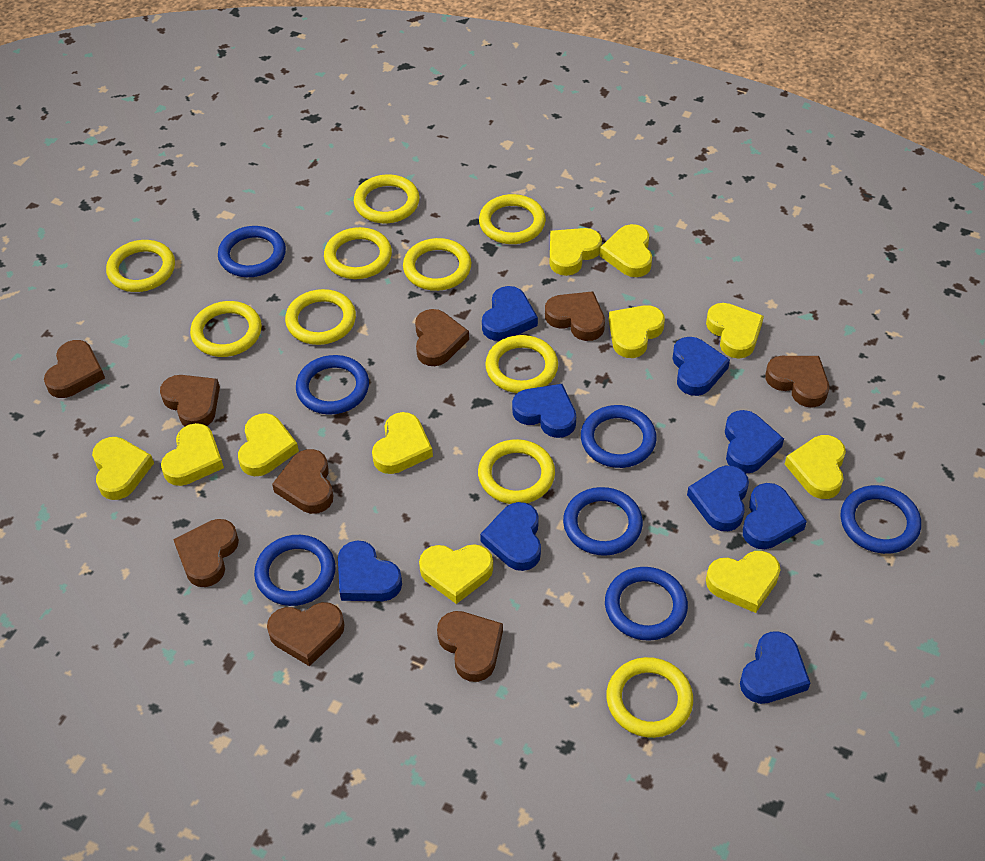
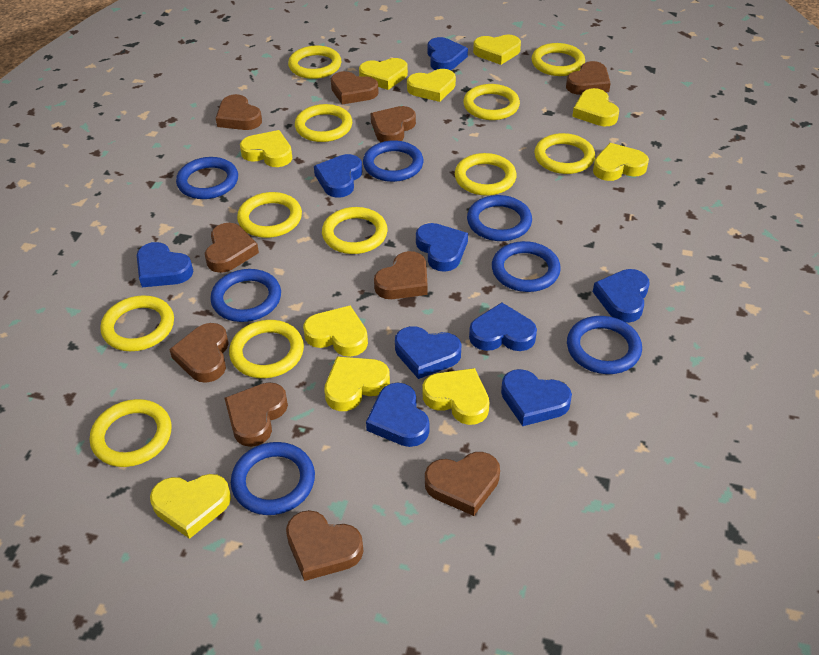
brown heart: [44,340,105,398] [160,375,220,426] [173,519,239,587] [267,602,345,666] [272,449,333,514] [415,309,469,366] [437,611,503,682] [545,291,605,341] [765,356,829,408] = 9 -> [169,323,229,383] [205,223,259,273] [216,94,262,130] [225,382,288,447] [286,510,364,581] [331,71,379,105] [371,106,416,142] [374,251,428,299] [425,452,500,516] [566,61,611,95] = 10
yellow heart: [92,437,154,500] [161,423,224,486] [238,413,299,476] [372,412,433,474] [419,544,493,604] [550,228,602,276] [600,224,652,277] [609,305,665,358] [706,303,764,359] [706,551,780,613] [785,435,846,499] = 11 -> [150,474,231,539] [240,130,292,167] [303,305,368,357] [324,356,390,411] [359,58,408,90] [407,69,456,102] [423,368,489,425] [473,35,521,65] [572,88,619,126] [593,143,649,181] = 10
yellow ring: [106,240,175,292] [190,301,262,357] [285,289,356,345] [324,227,392,279] [354,174,419,223] [403,238,471,291] [478,439,555,504] [479,194,546,244] [485,335,558,393] [606,657,693,738] = 10 -> [90,399,172,467] [100,295,174,351] [229,320,304,378] [237,192,302,238] [288,46,342,79] [295,104,352,142] [322,207,387,254] [455,153,516,196] [463,84,520,120] [531,43,585,76] [534,133,595,174] = 11

